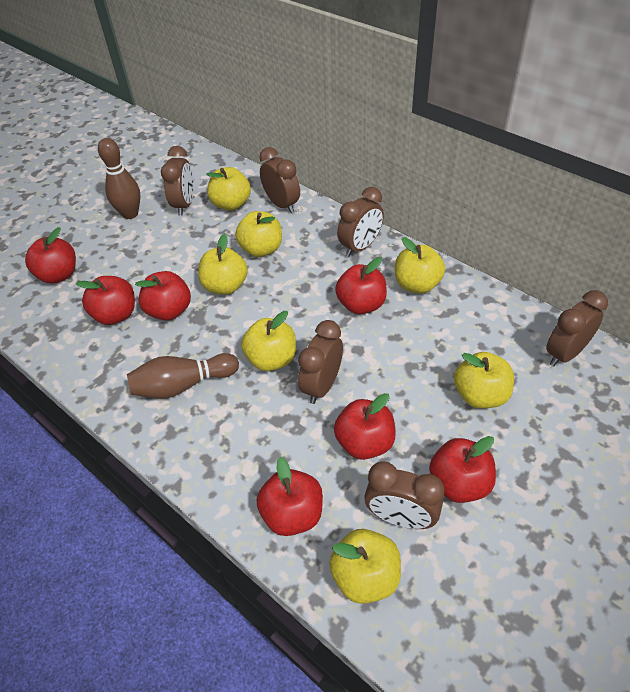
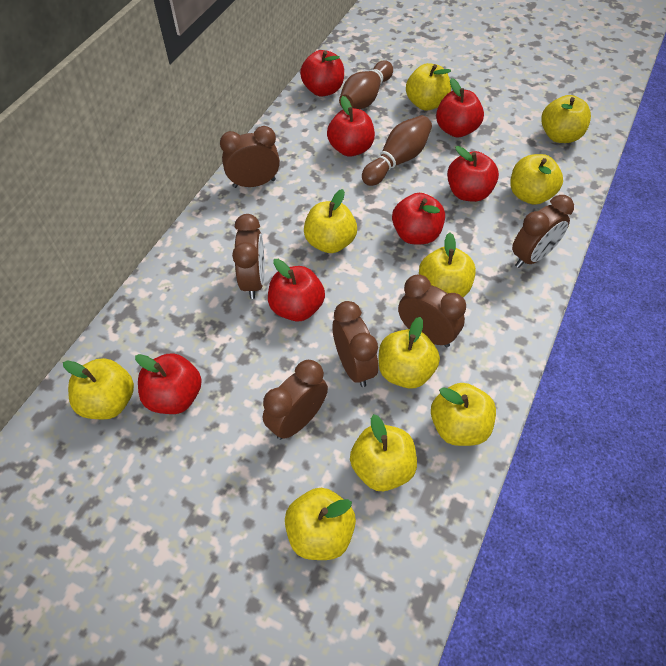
yellow apple: [198,234,248,295] [206,167,251,211] [235,211,282,257] [241,311,296,371] [329,529,401,604] [395,237,445,294] [454,352,514,409] = 7 -> [63,358,134,419] [285,488,356,560] [304,189,357,253] [350,414,417,491] [379,317,440,389] [406,63,451,110] [419,233,476,297] [431,383,496,446] [511,154,563,205] [541,95,591,143] = 10

